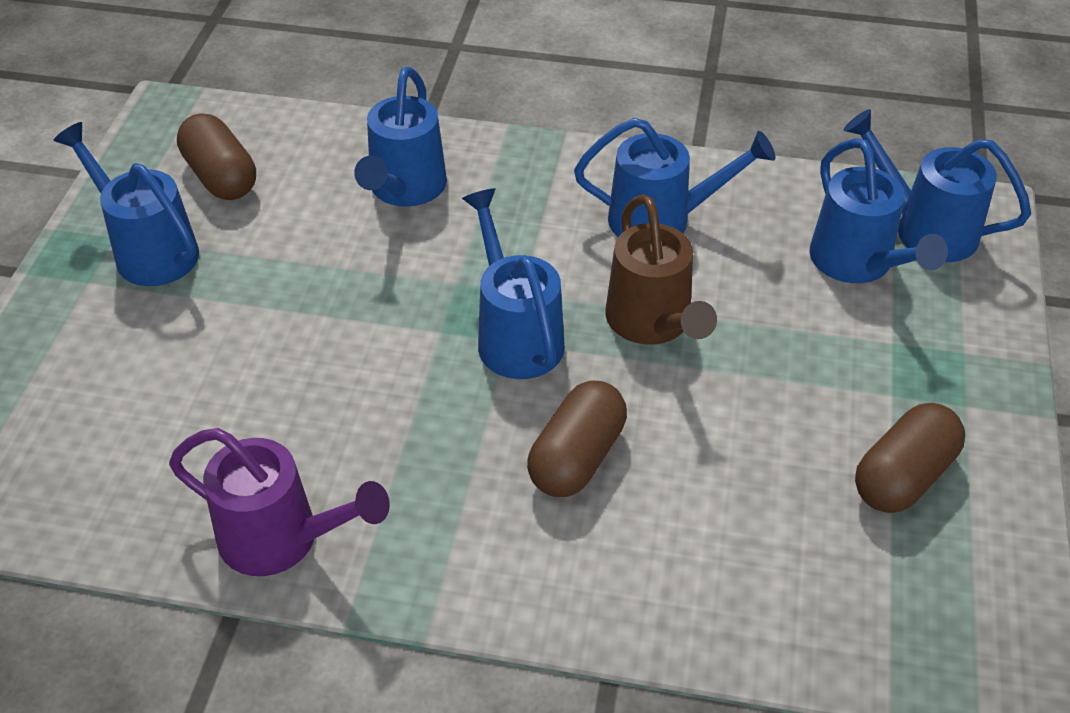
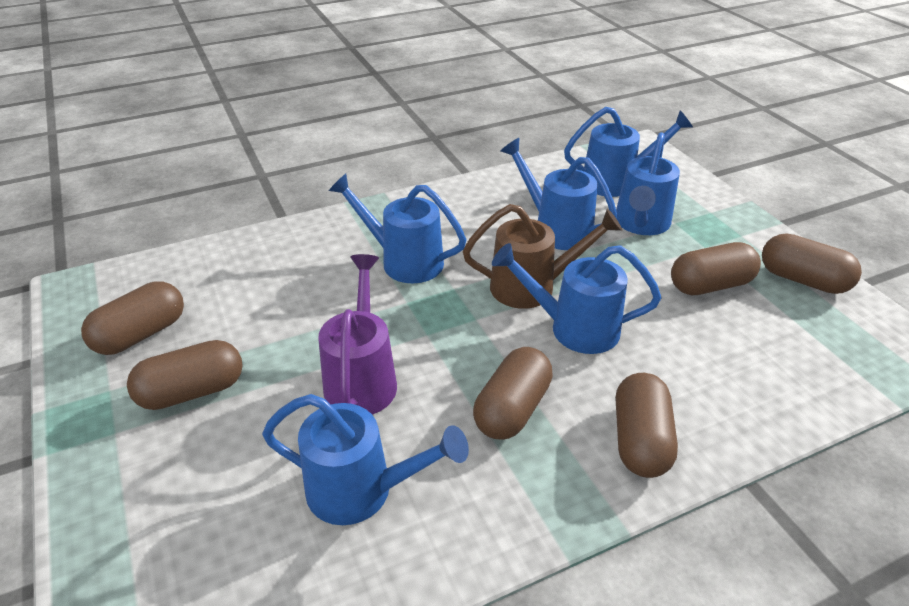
brown capsule: [177,113,256,200] [527,380,627,497] [855,403,965,513] = 3 -> [81,281,184,355] [127,340,243,410] [473,347,553,440] [616,373,678,478] [671,242,761,295] [762,233,862,294] = 6

